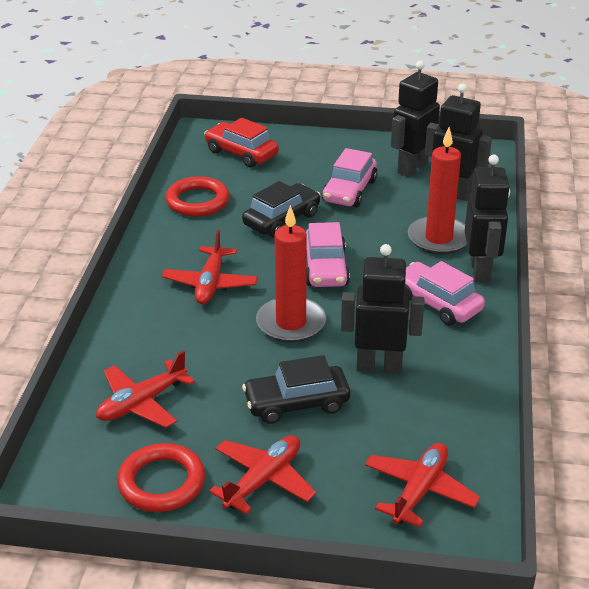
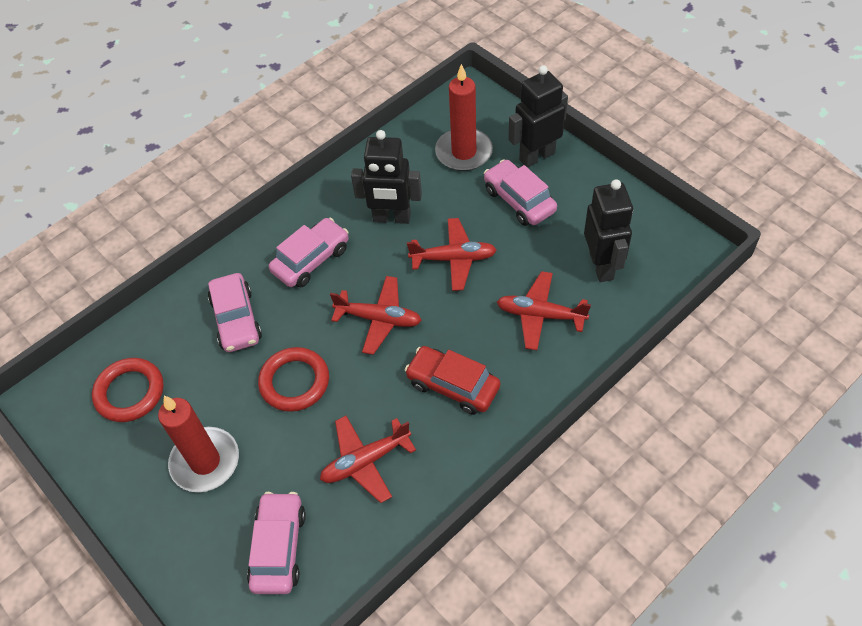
black car: [242,181,321,238] [242,355,350,424] = 2 -> none = 0
black robot: [341,244,424,374] [391,61,440,177] [425,84,492,201] [465,154,510,283] = 4 -> [351,130,422,224] [508,65,568,168] [584,179,633,282] = 3
pink car: [306,222,350,287] [322,148,378,207] [405,261,485,326] = 3 -> [208,273,262,352] [247,492,306,594] [269,218,349,287] [484,159,557,226] = 4

